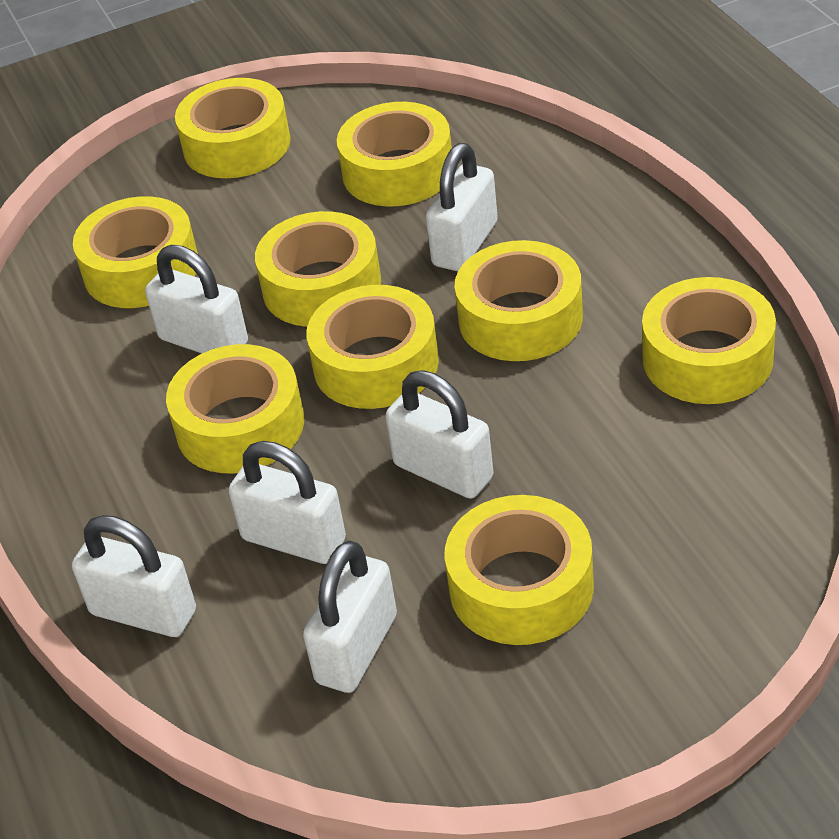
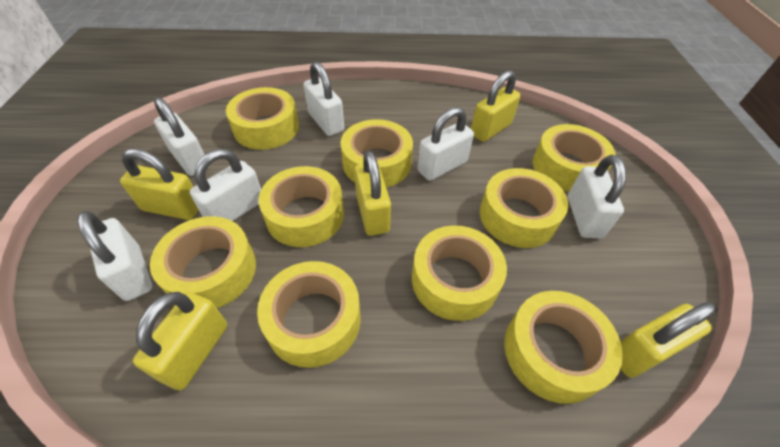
yellow padlock: none = 0 -> [120,149,199,220] [133,292,227,390] [354,151,391,236] [471,70,521,142] [620,302,717,378] = 5

